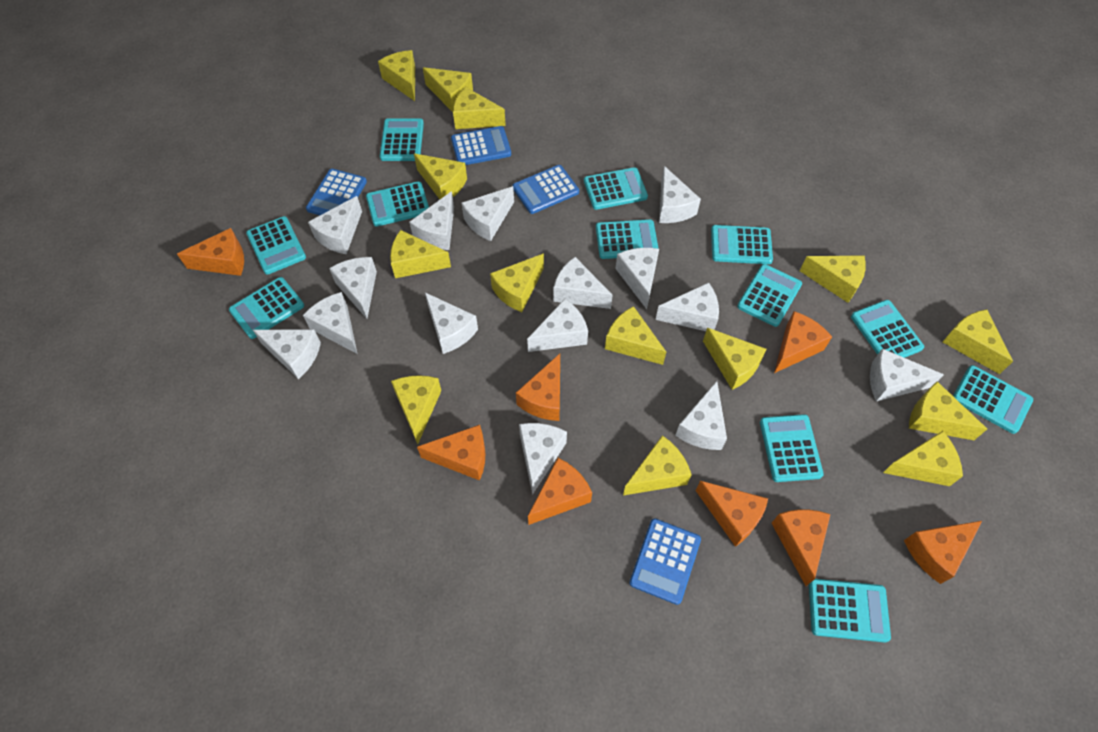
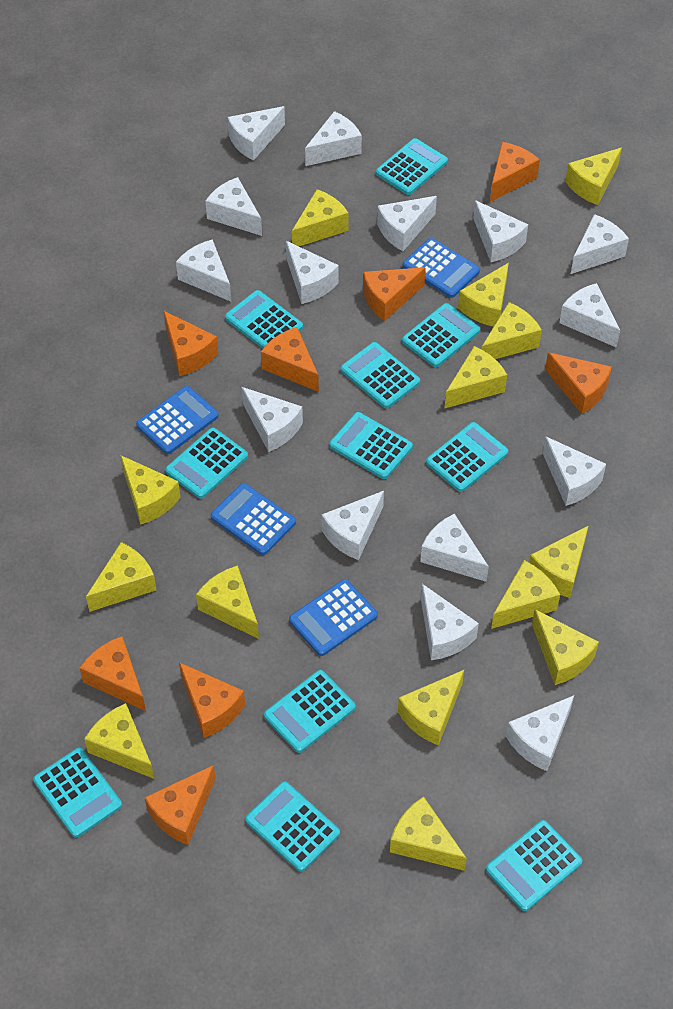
turquoise calculator: [229,277,304,339] [246,216,306,275] [366,181,429,227] [380,118,424,161] [584,167,648,210] [596,219,658,259] [711,225,773,264] [737,264,802,327] [760,414,824,482] [809,579,891,643] [851,300,924,358] [953,365,1033,434] = 12 -> [33,748,122,838] [165,428,248,499] [225,290,303,349] [245,781,340,872] [264,670,356,753] [329,412,413,479] [341,342,420,409] [376,138,448,195] [402,303,480,367] [426,422,508,492] [486,820,582,911] = 11

